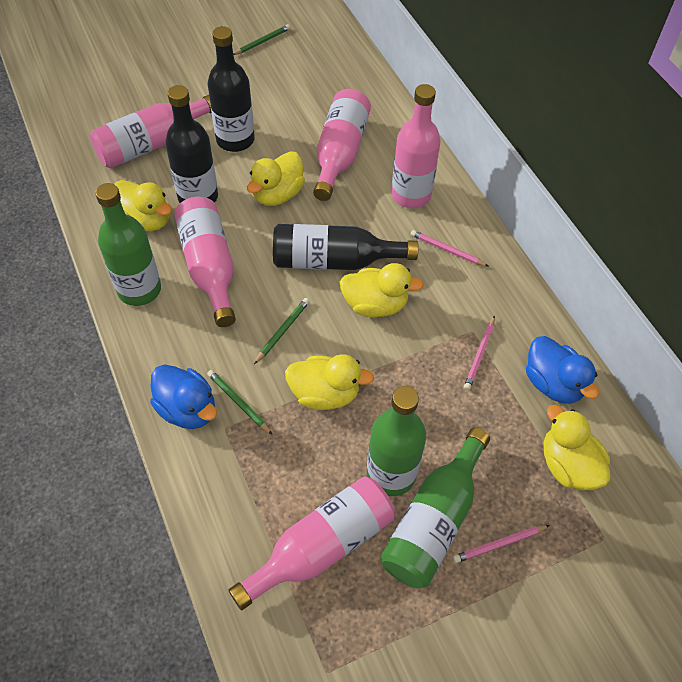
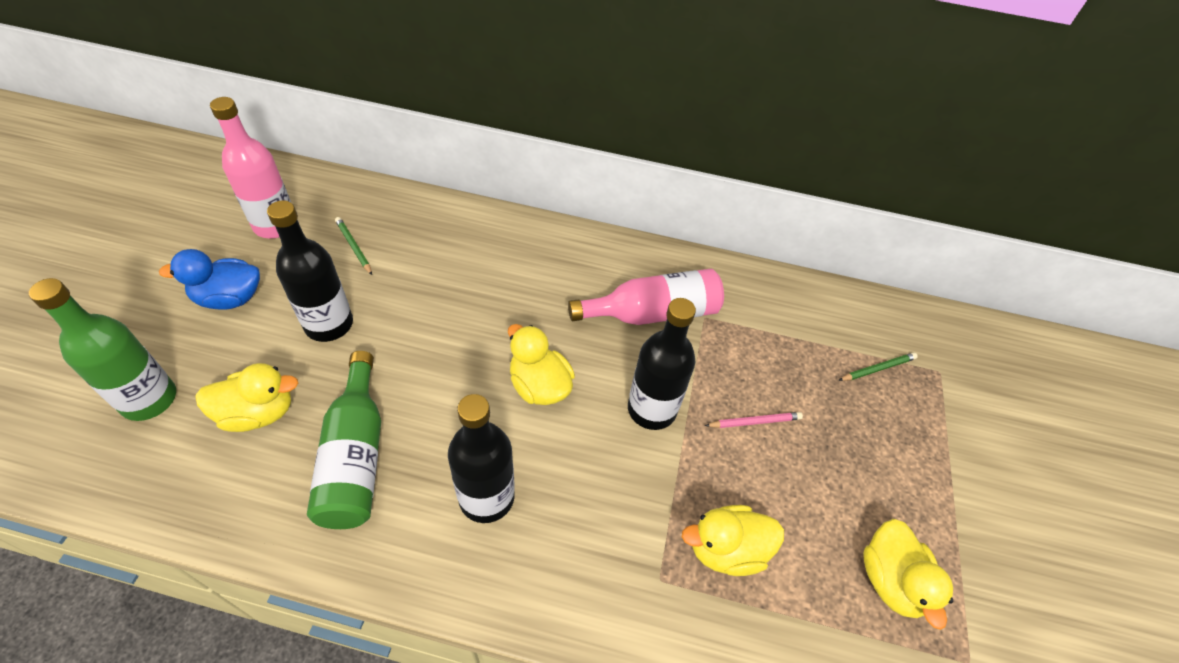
blue duck: [150,365,217,429] [526,336,599,404] = 2 -> [159,249,260,310] = 1
green bottle: [95,183,161,306] [367,386,426,496] [380,427,490,588] = 3 -> [29,278,176,421] [307,351,381,529] = 2
green pencil: [207,370,273,435] [233,24,290,55] [254,298,310,364] = 3 -> [335,217,372,275] [838,352,918,381] = 2
pink bottle: [90,95,211,168] [174,197,236,327] [228,477,395,611] [313,89,371,201] [391,84,441,208] = 5 -> [210,97,291,238] [568,269,724,325] = 2
pink pencil: [410,230,488,266] [453,525,550,563] [464,316,495,390] = 3 -> [705,412,803,428] = 1
yellow duck: [114,180,172,231] [247,151,305,206] [285,354,374,410] [340,263,424,317] [544,405,610,490] = 5 -> [195,363,298,432] [508,324,575,405] [682,505,784,576] [863,519,953,630] = 4

